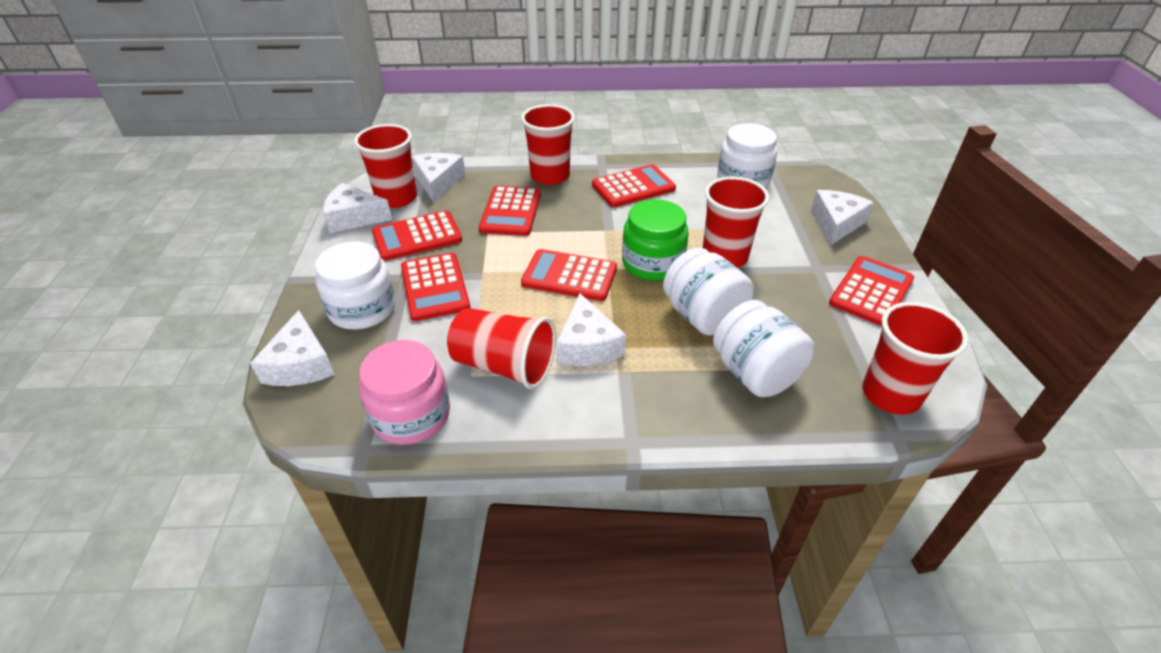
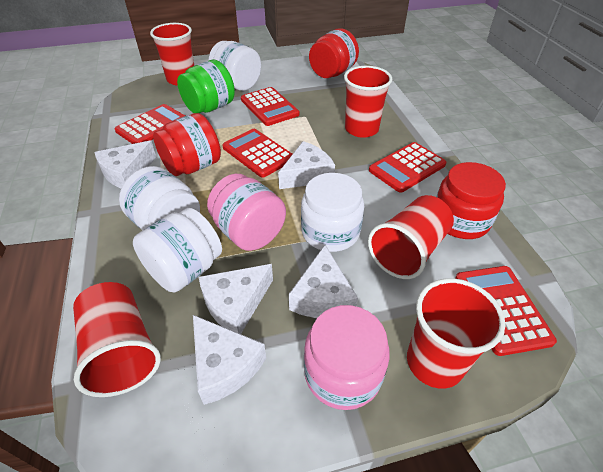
pink jar: [359,340,450,445] = 1 -> [207,174,286,251] [304,305,390,410] = 2
red calculator: [372,211,462,261] [401,253,470,321] [479,186,541,236] [521,249,617,301] [592,164,676,207] [829,256,914,326] = 6 -> [115,104,185,144] [222,129,292,178] [241,87,299,126] [369,142,446,193] [455,266,557,356] = 5
red jar: none = 0 -> [153,113,221,176] [309,29,359,78] [436,162,506,239] = 3

